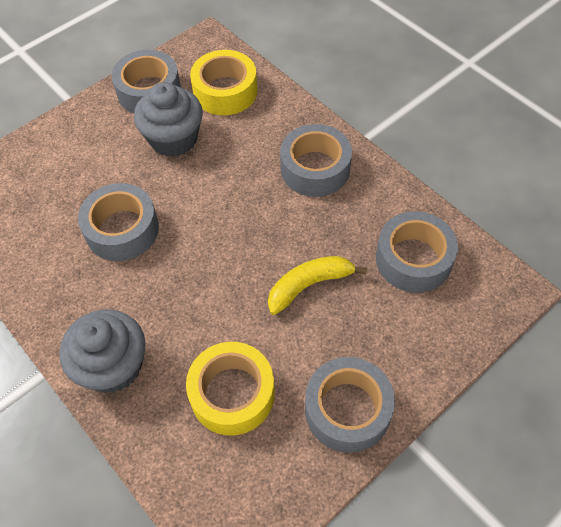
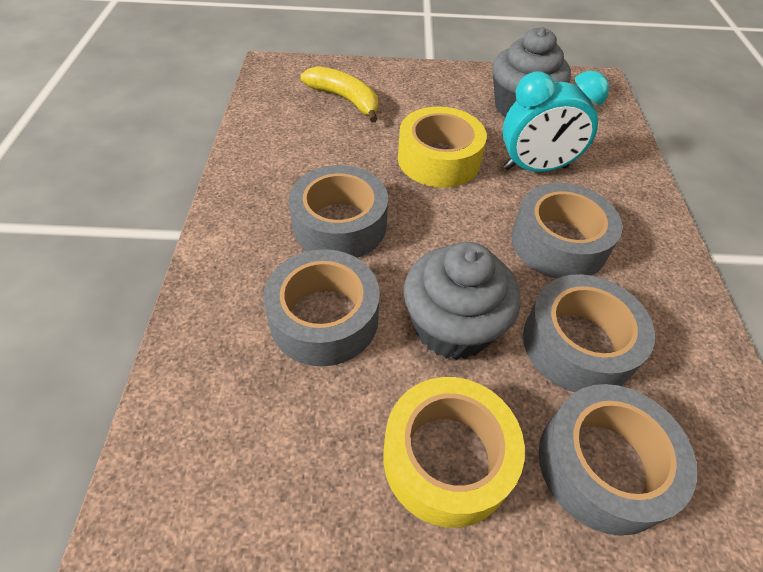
turquoise clock: none = 0 -> [502,70,609,172] = 1

